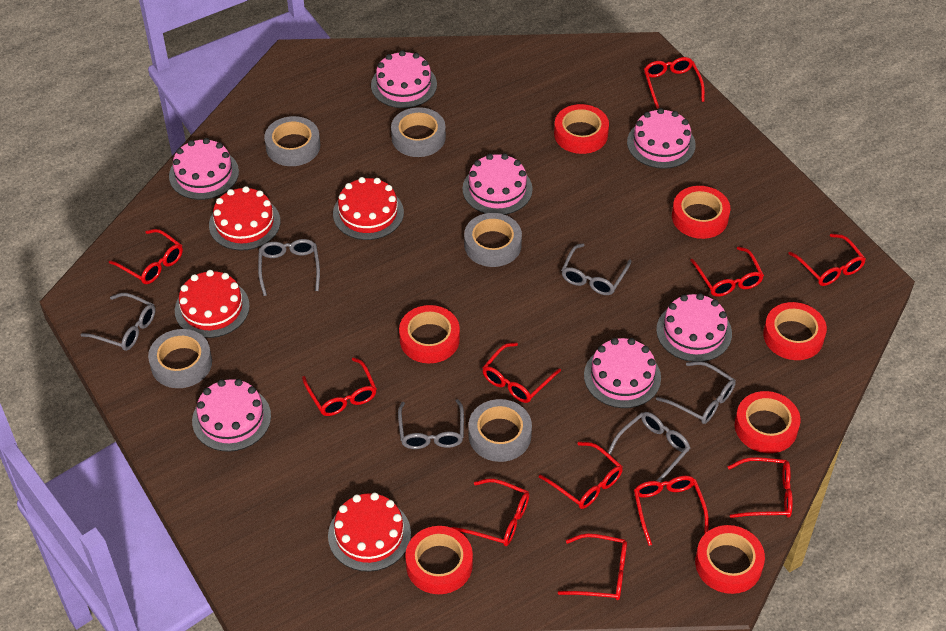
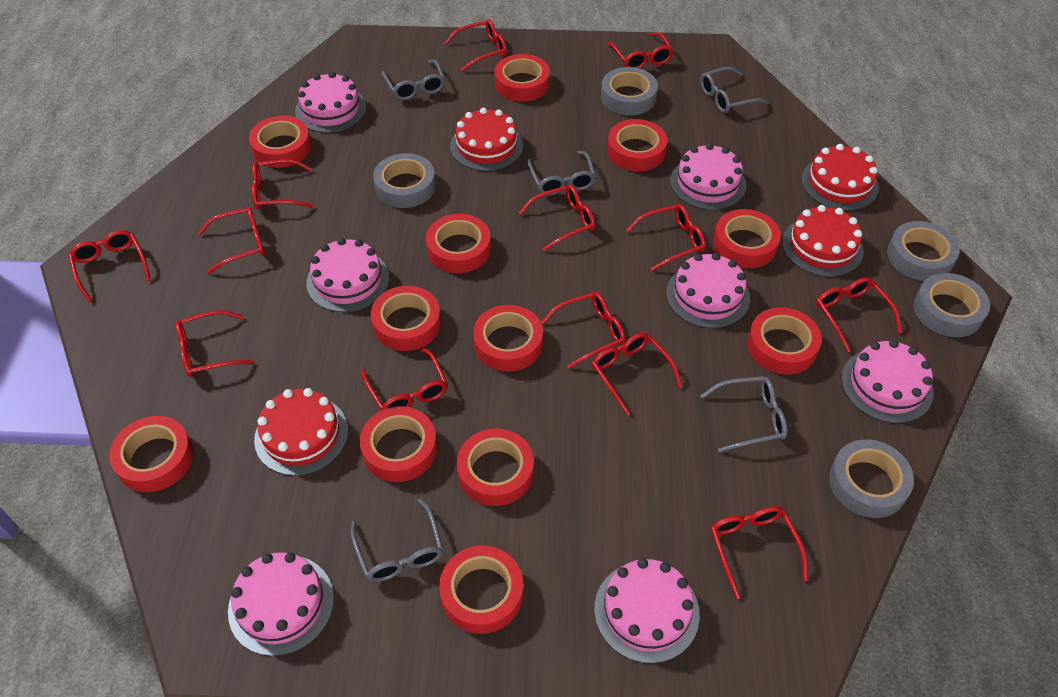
grey glasses: [81,293,155,351] [258,239,320,296] [398,399,464,449] [561,243,632,295] [608,412,690,482] [656,361,736,424] = 6 -> [350,498,443,582] [382,60,445,100] [527,151,596,195] [700,67,769,113] [700,376,787,453] = 5
red glasses: [109,229,183,284] [302,357,377,416] [452,479,529,546] [483,342,561,403] [539,442,623,509] [558,534,627,600] [634,476,709,546] [644,57,705,109] [690,247,764,297] [728,457,793,518] [788,234,866,286] = 11 -> [69,230,151,302] [176,310,254,377] [197,207,265,274] [252,159,313,210] [362,347,448,410] [445,19,507,71] [519,185,595,251] [541,292,625,369] [592,332,682,416] [607,32,674,68] [626,204,706,271] [711,506,808,599] [816,277,902,352] = 13
red tape: [399,305,460,363] [405,526,473,594] [554,104,609,154] [672,186,730,239] [695,525,765,594] [735,391,801,453] [763,302,827,360] = 7 -> [109,416,194,492] [249,116,312,168] [360,406,437,482] [371,286,441,351] [426,214,491,273] [439,545,523,634] [457,429,534,506] [473,305,543,372] [495,54,550,102] [607,119,667,171] [713,209,781,268] [747,307,822,375] = 12

